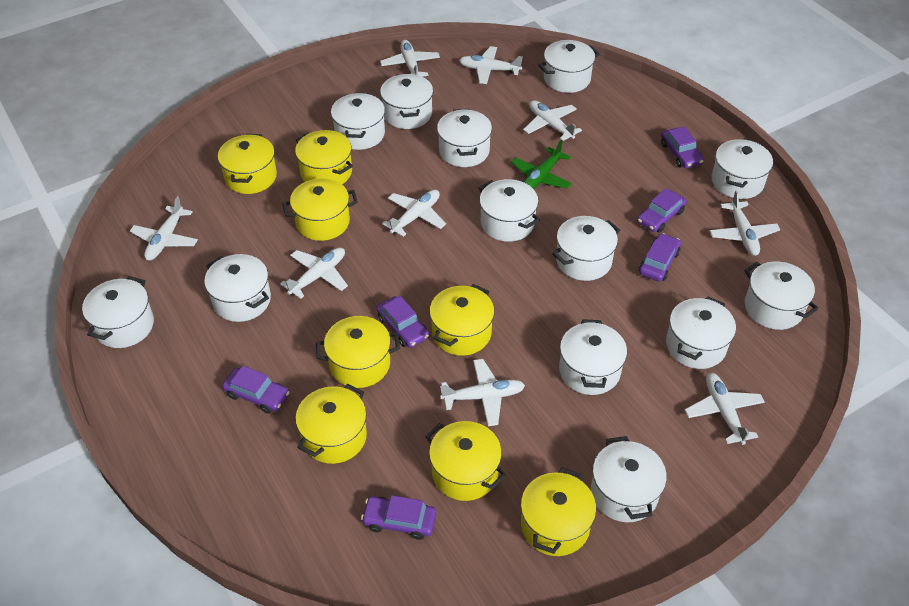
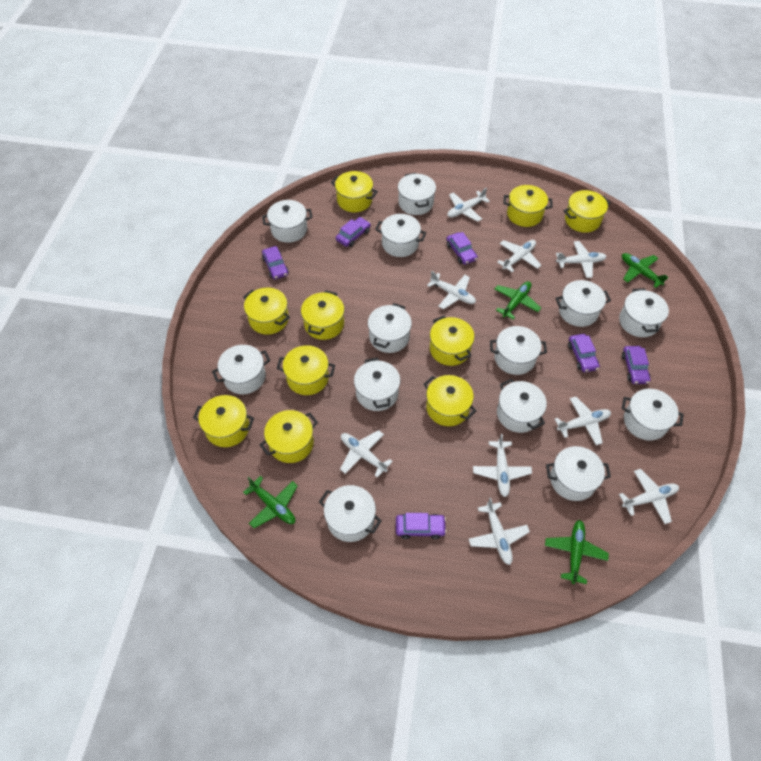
green plane: [511,140,572,189] = 1 -> [243,476,298,528] [494,281,541,320] [545,520,609,584] [622,253,668,288] = 4
yellow pot: [218,134,277,194] [282,178,358,241] [295,130,353,184] [295,384,367,464] [316,316,400,388] [425,421,507,501] [429,284,494,356] [521,467,596,556] = 8 -> [193,395,254,447] [243,288,290,335] [260,410,318,463] [277,345,335,395] [301,290,345,340] [331,171,378,212] [423,375,476,426] [430,316,475,366] [504,185,553,227] [564,190,610,233] = 10

